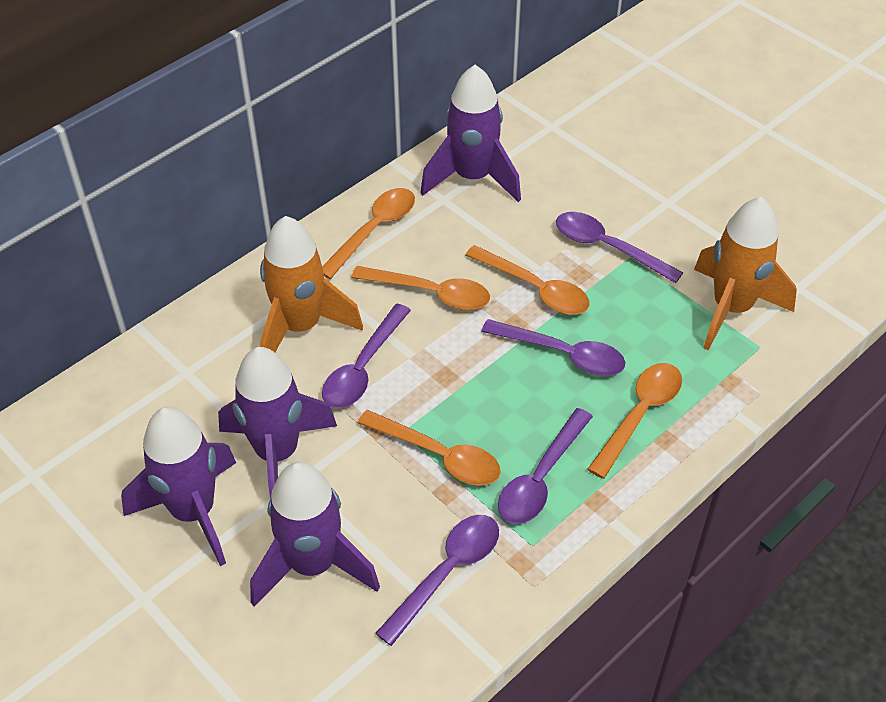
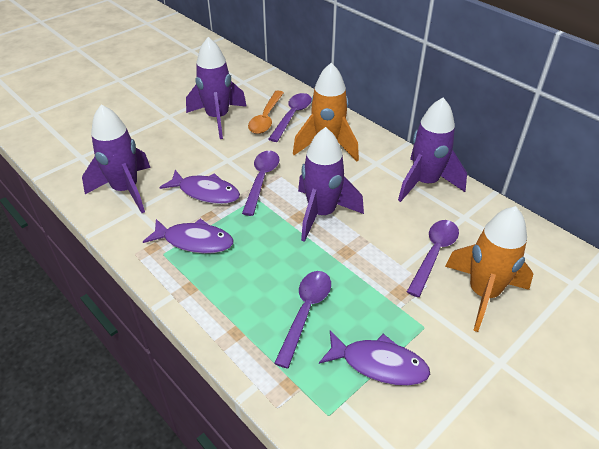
orange spoon: [322,188,415,279] [352,266,490,310] [358,410,501,486] [465,245,590,315] [587,363,682,479] = 5 -> [248,91,284,134] = 1
purple fish: none = 0 -> [143,219,233,254] [159,170,240,204] [319,331,430,386] = 3
purple spoon: [322,304,411,408] [375,515,499,646] [481,319,626,376] [498,408,593,524] [556,212,684,283] = 5 -> [242,151,280,216] [269,93,312,142] [274,271,331,368] [407,220,459,297] = 4

